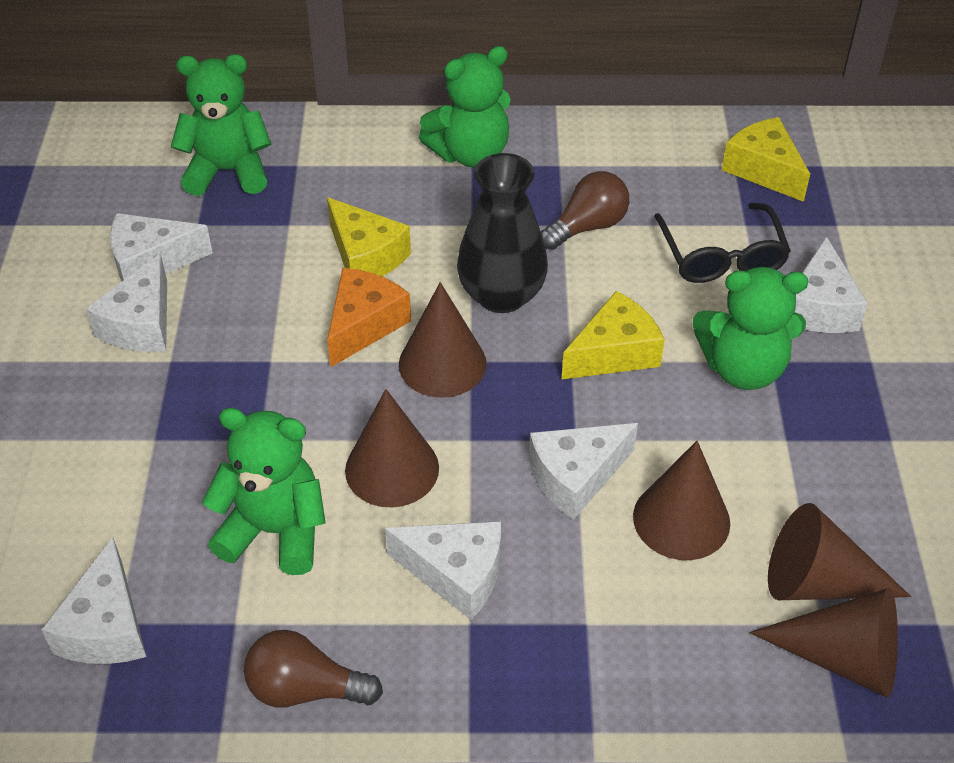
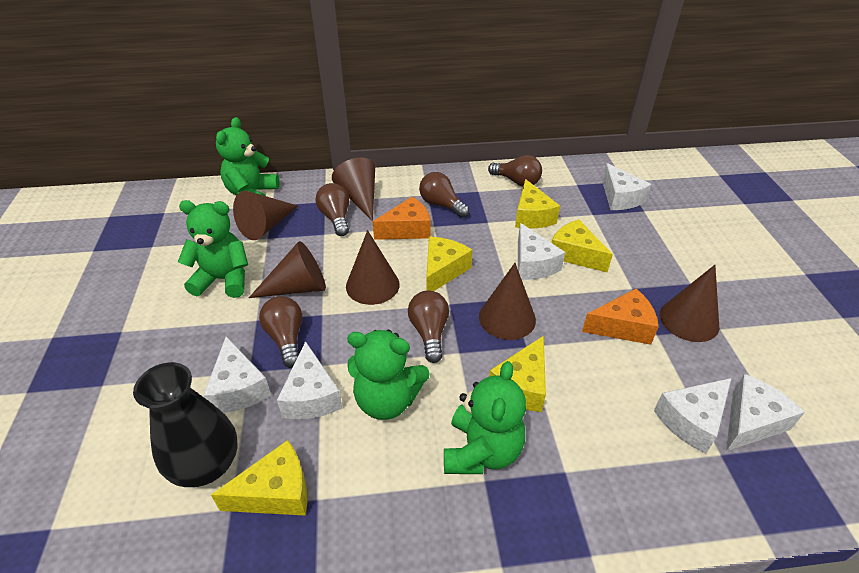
black glasses: [654,203,791,283] = 1 -> none = 0
brown cone: [345,389,439,507] [399,282,487,398] [633,441,730,560] [749,588,898,697] [768,503,911,600] = 5 -> [233,191,298,240] [249,241,326,298] [332,158,375,222] [346,230,400,305] [479,263,536,340] [660,265,719,342] = 6
brown light bulb: [244,630,383,707] [541,171,629,250] = 2 -> [259,296,302,368] [316,183,349,236] [408,290,449,363] [419,172,469,218] [488,155,542,187] = 5
orange cheese: [327,268,411,367] = 1 -> [373,197,430,240] [582,289,659,345] = 2
yellow cheese: [327,197,411,276] [561,291,665,380] [722,117,810,202] = 3 -> [211,440,308,516] [426,237,472,291] [489,336,546,412] [515,179,560,229] [551,219,613,273] = 5

